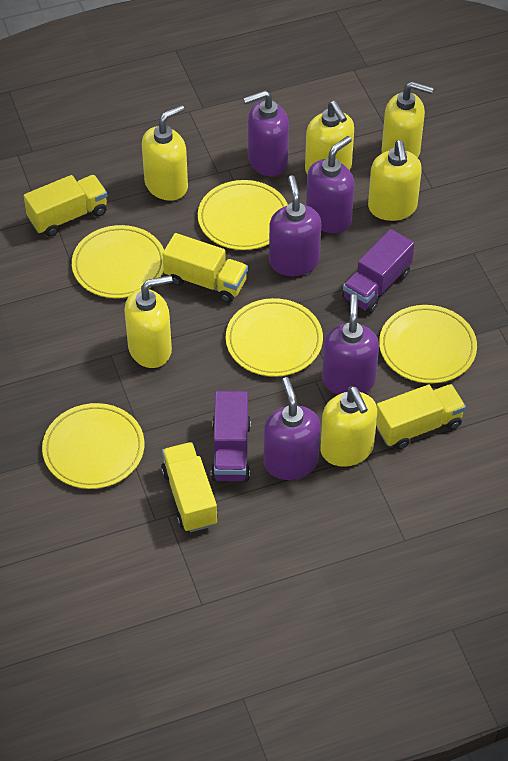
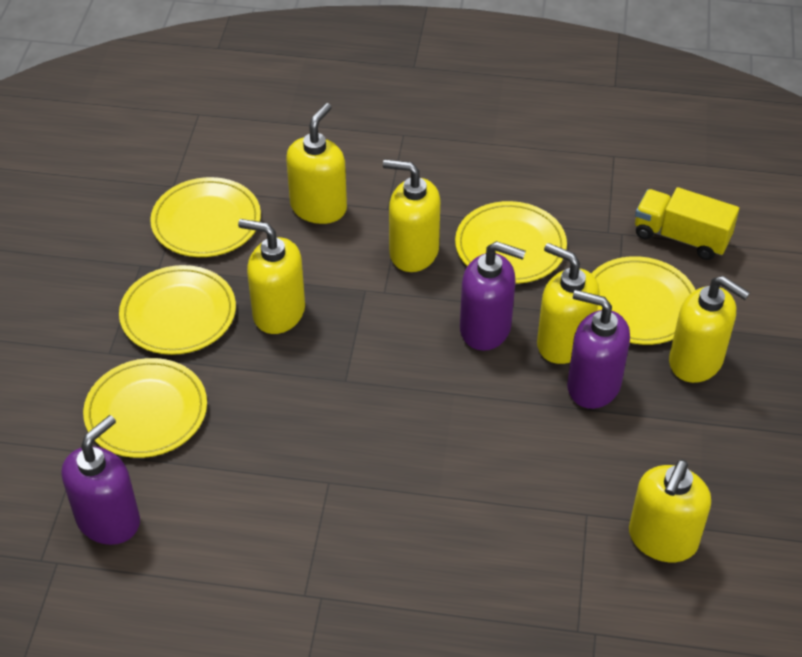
purple soap dispenser: [243,90,289,176] [264,377,321,480] [269,175,321,276] [306,136,354,233] [322,294,379,395] = 5 -> [62,415,140,545] [460,241,526,351] [567,290,630,409] = 3
purple truck: [211,391,251,481] [342,229,415,313] = 2 -> none = 0
yellow truck: [24,175,107,237] [161,442,218,532] [162,233,248,303] [376,384,466,450] = 4 -> [635,187,739,260] = 1

